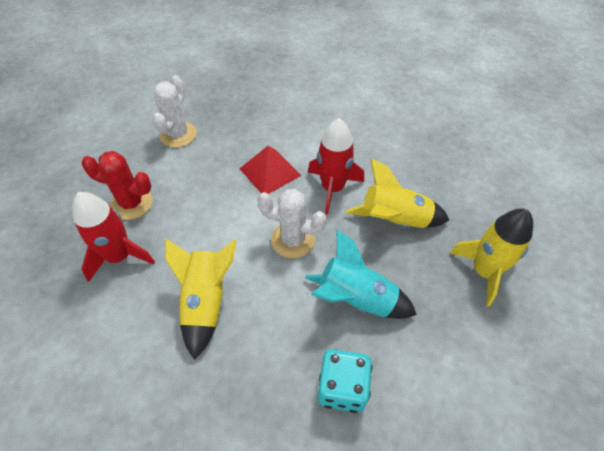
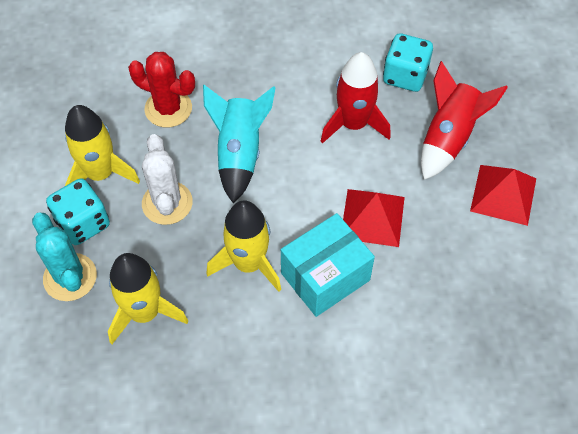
red pyramid: [239,146,301,194] = 1 -> [343,189,405,247] [470,165,536,226] = 2
turquoise box: none = 0 -> [281,213,375,317] = 1
turquoise cactus: none = 0 -> [32,213,97,301] = 1
turquoise dice: [318,349,372,413] = 1 -> [46,178,110,245] [383,33,433,92] = 2
white cactus: [153,75,197,148] [257,189,327,258] = 2 -> [142,134,193,225] = 1

